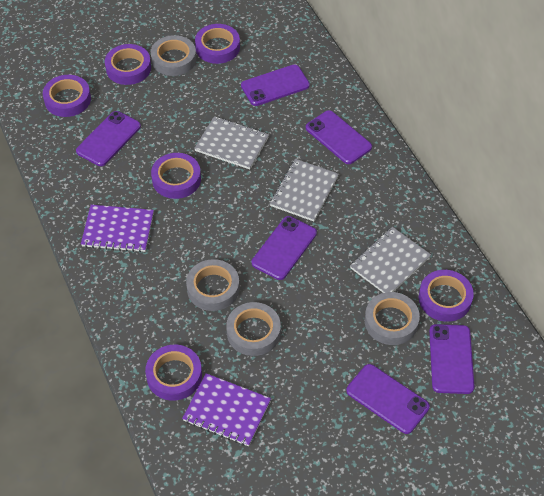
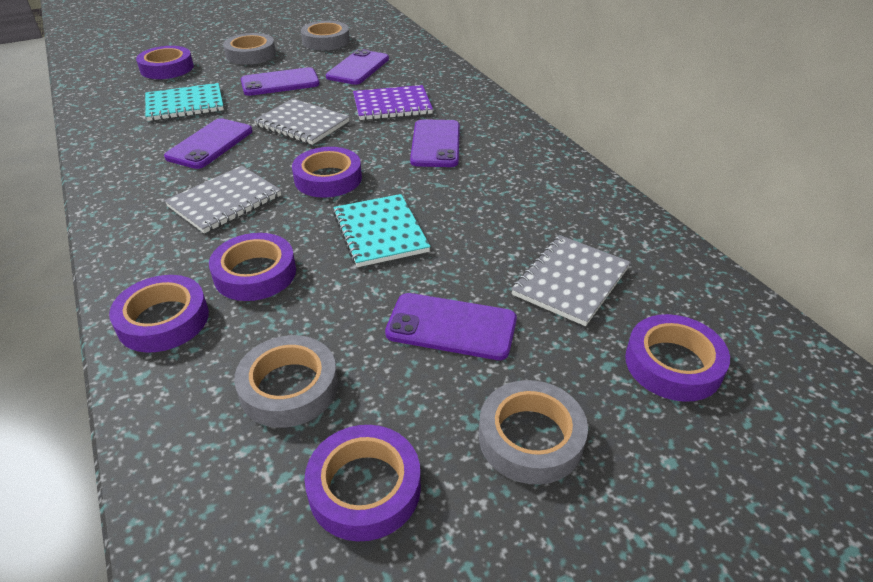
purple notebook: [81,205,154,252] [182,373,271,446] = 2 -> [353,85,433,120] = 1
purple phone: [76,111,141,166] [241,65,310,106] [252,216,317,280] [306,110,372,164] [346,364,430,434] [429,324,475,394] = 6 -> [164,118,253,169] [241,67,320,96] [326,49,389,85] [385,293,517,360] [410,119,460,167] = 5
turquoise notebook: none = 0 -> [145,83,224,121] [333,194,431,267] = 2

